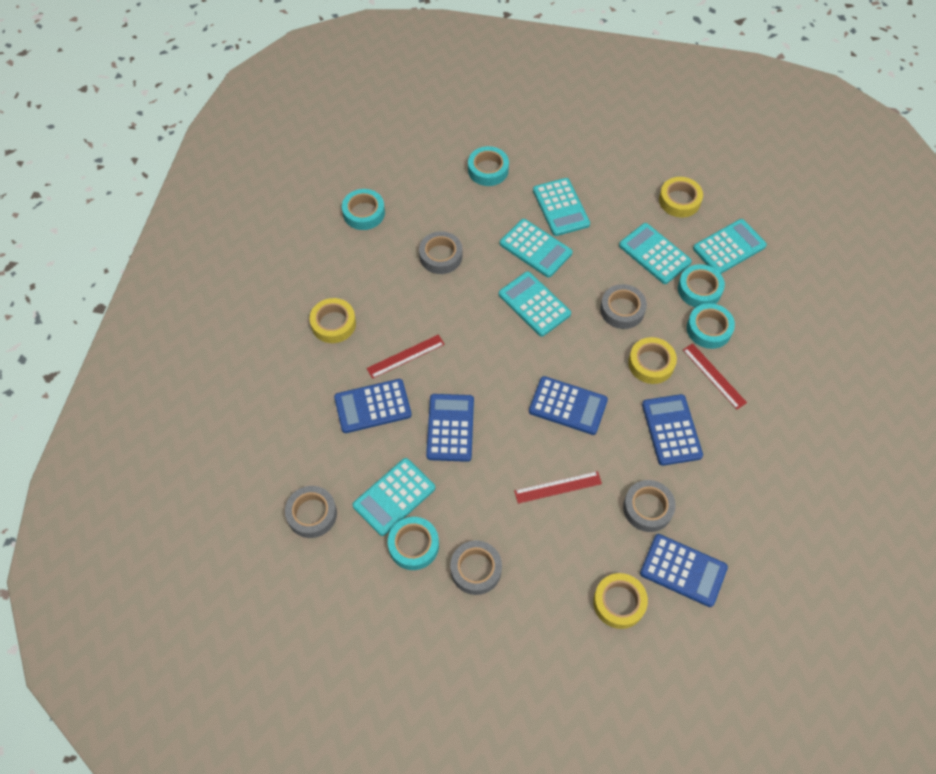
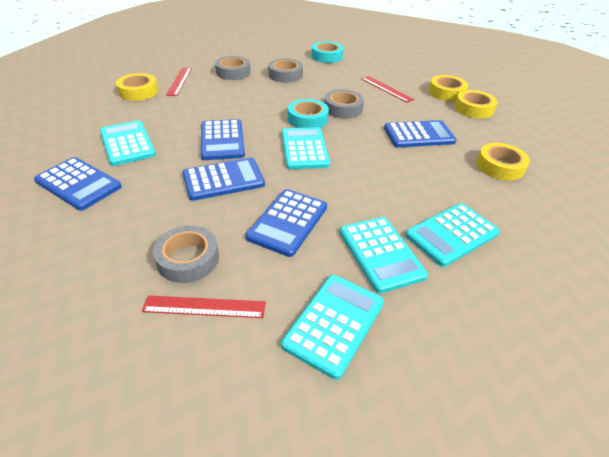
grey tape: [285,486,337,538] [419,231,462,274] [450,541,502,595] [600,284,647,329] [623,480,676,532] = 5 -> [153,226,219,283] [215,56,251,80] [268,58,303,83] [324,89,364,119] = 4
turquoise calculator: [352,458,435,536] [499,271,571,337] [500,219,573,278] [533,178,590,236] [619,223,692,284] [693,219,767,274] = 6 -> [100,120,156,166] [281,275,384,380] [282,127,330,169] [340,217,428,293] [405,203,500,267] = 5
turquoise tape: [342,189,385,230] [388,517,439,570] [468,146,509,186] [678,264,725,307] [687,303,735,349] = 5 -> [288,99,329,128] [312,41,344,63] = 2

